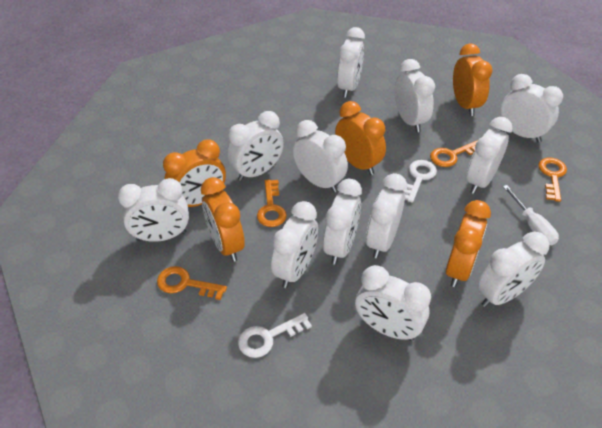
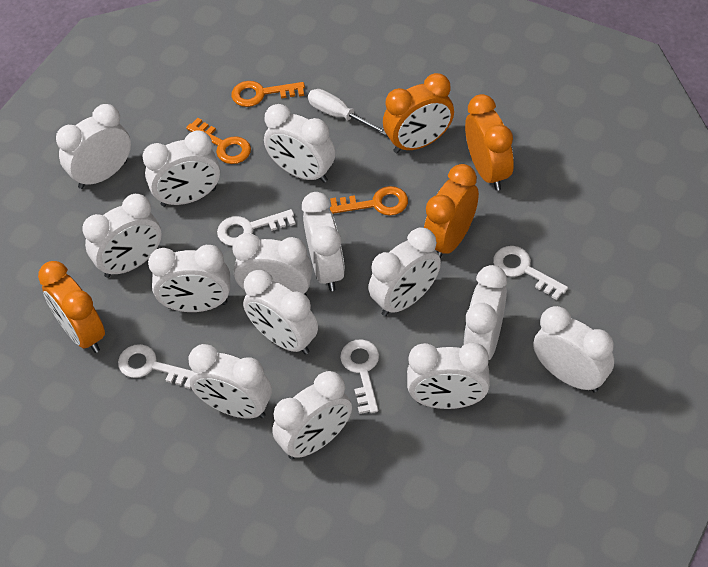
orange clock: [163,140,226,207] [201,177,245,262] [335,101,386,175] [446,200,491,287] [453,43,492,116] = 5 -> [38,261,105,353] [383,73,454,153] [424,164,479,259] [465,94,514,191] = 4
orange key: [157,266,227,300] [257,179,287,227] [430,140,478,167] [538,158,567,202] = 4 -> [186,118,251,164] [231,81,305,107] [330,186,408,216] = 3
white clock: [118,178,189,242] [227,111,284,181] [271,201,318,288] [293,120,348,193] [323,179,362,265] [337,27,365,98] [355,265,431,341] [366,173,407,258] [395,59,435,132] [467,117,512,194] [478,232,549,307] [501,74,563,143] = 12 -> [56,104,131,189] [82,194,162,278] [143,130,220,207] [148,245,230,312] [188,344,272,419] [232,233,313,296] [243,270,318,355] [264,104,335,183] [272,371,352,460] [302,192,345,291] [369,228,441,316] [407,343,490,409] [464,265,507,360] [533,306,614,392] = 14
white key: [238,313,312,358] [404,160,437,203] = 2 -> [118,344,192,389] [217,209,296,246] [340,339,379,414] [493,246,568,300] = 4

